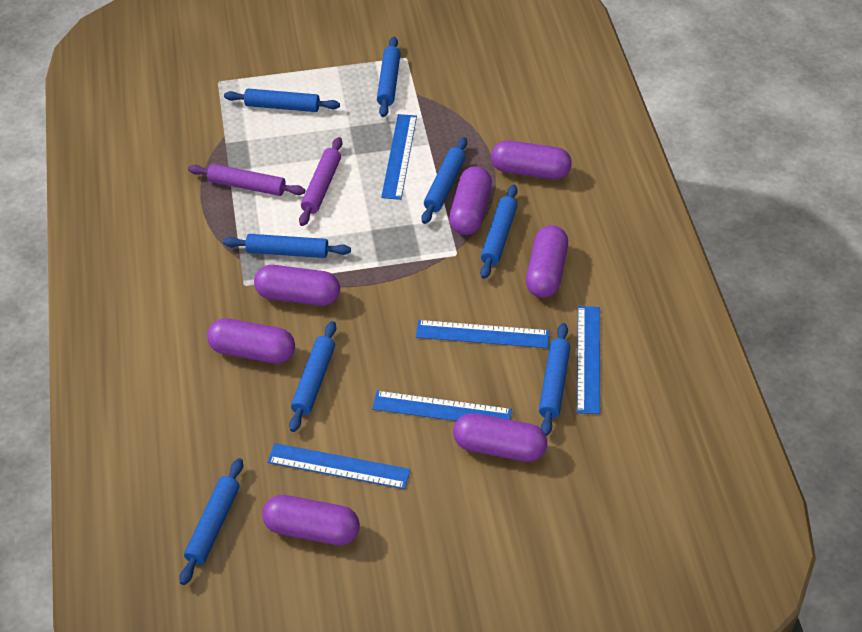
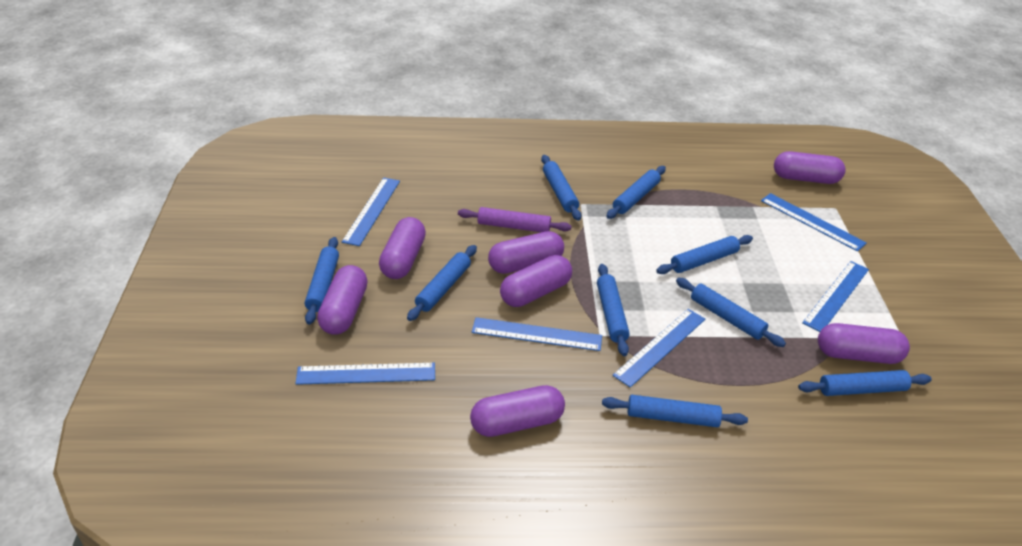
blue rolling pin: [179,458,243,585] [223,234,351,258] [224,88,340,112] [289,321,336,432] [377,37,401,117] [421,137,467,224] [480,184,517,279] [539,323,570,436] = 8 -> [305,237,339,325] [407,245,477,321] [541,155,581,221] [597,264,630,356] [602,395,748,427] [606,166,666,219] [656,235,753,274] [676,278,786,347] [798,370,932,396] = 9
blue ruler: [268,443,410,489] [372,391,512,421] [381,114,417,200] [416,320,549,348] [577,306,600,414] = 5 -> [295,363,435,385] [342,178,400,246] [472,317,602,351] [613,309,705,388] [761,193,867,252] [802,261,869,332] = 6
purple rolling pin: [188,164,305,196] [299,137,342,226] = 2 -> [458,207,572,232] = 1

